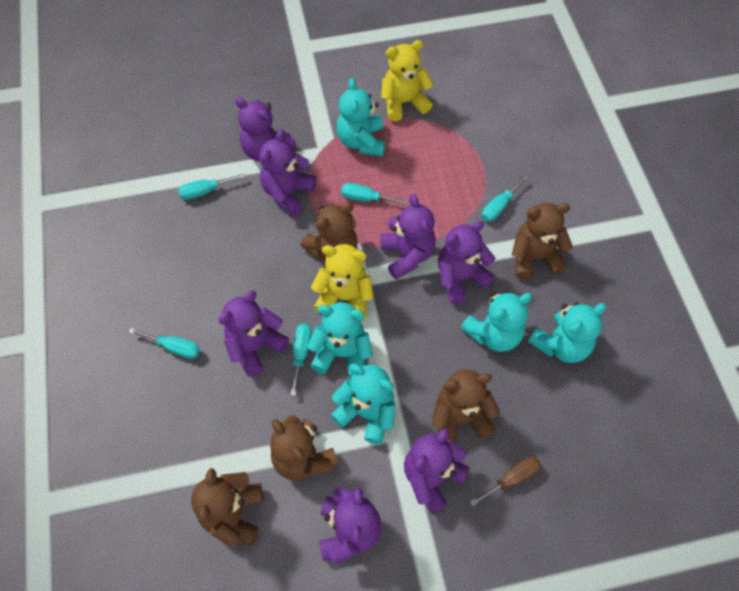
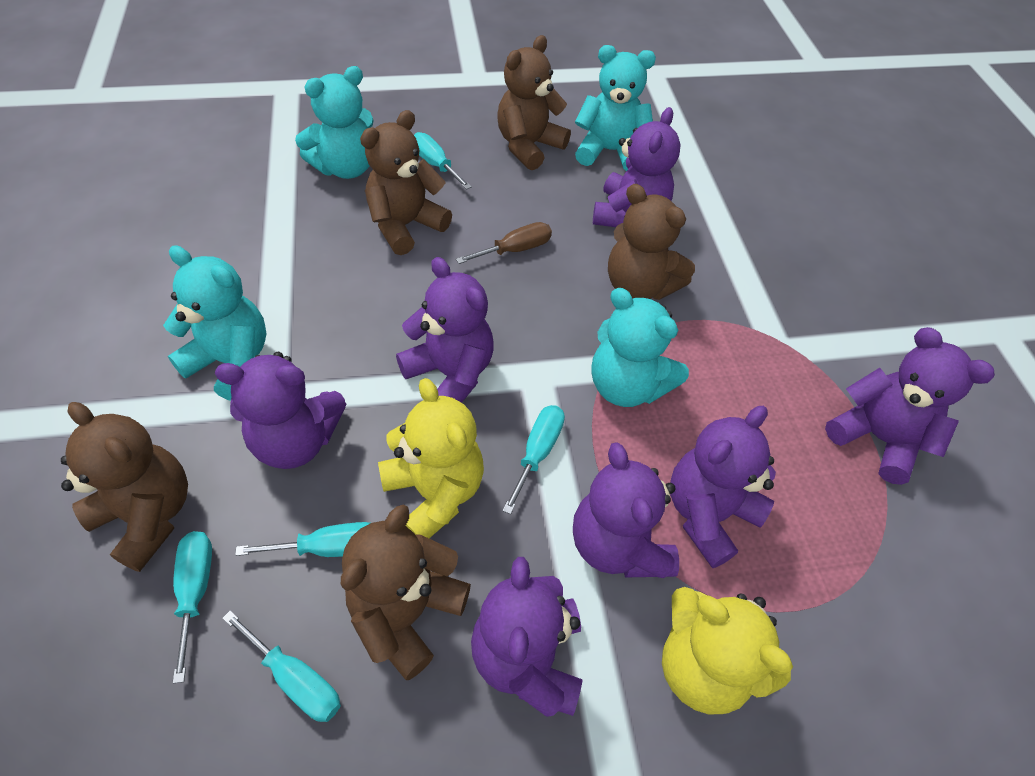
turquoise teddy bear: [307,302,373,378] [331,364,395,444] [337,78,385,156] [460,291,532,352] [528,303,606,363] = 5 -> [163,245,267,401] [295,66,374,179] [575,45,656,171] [592,288,689,407] = 4

